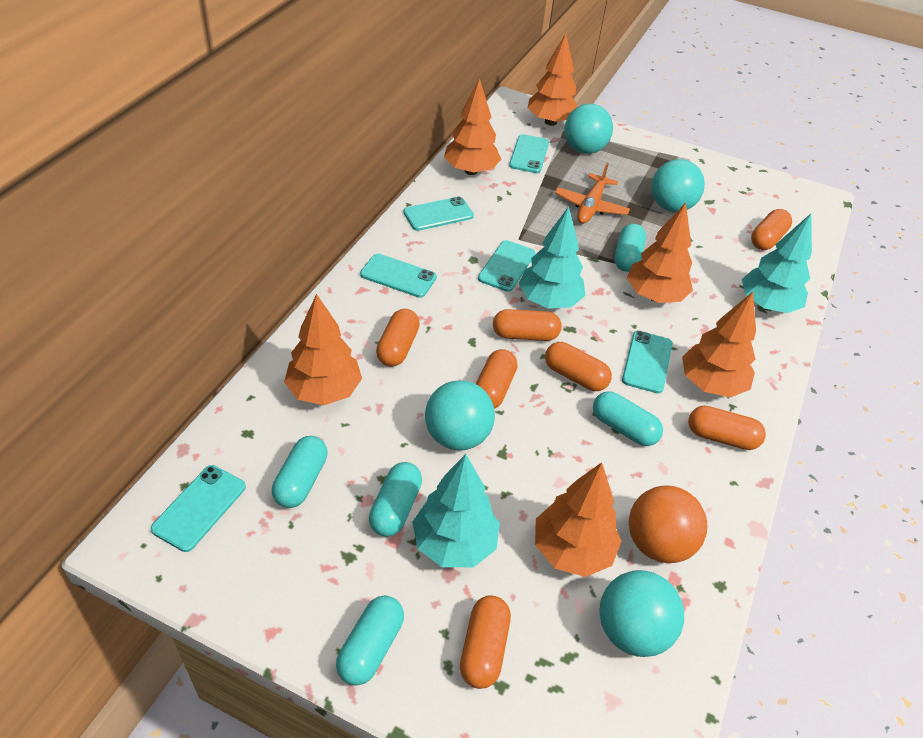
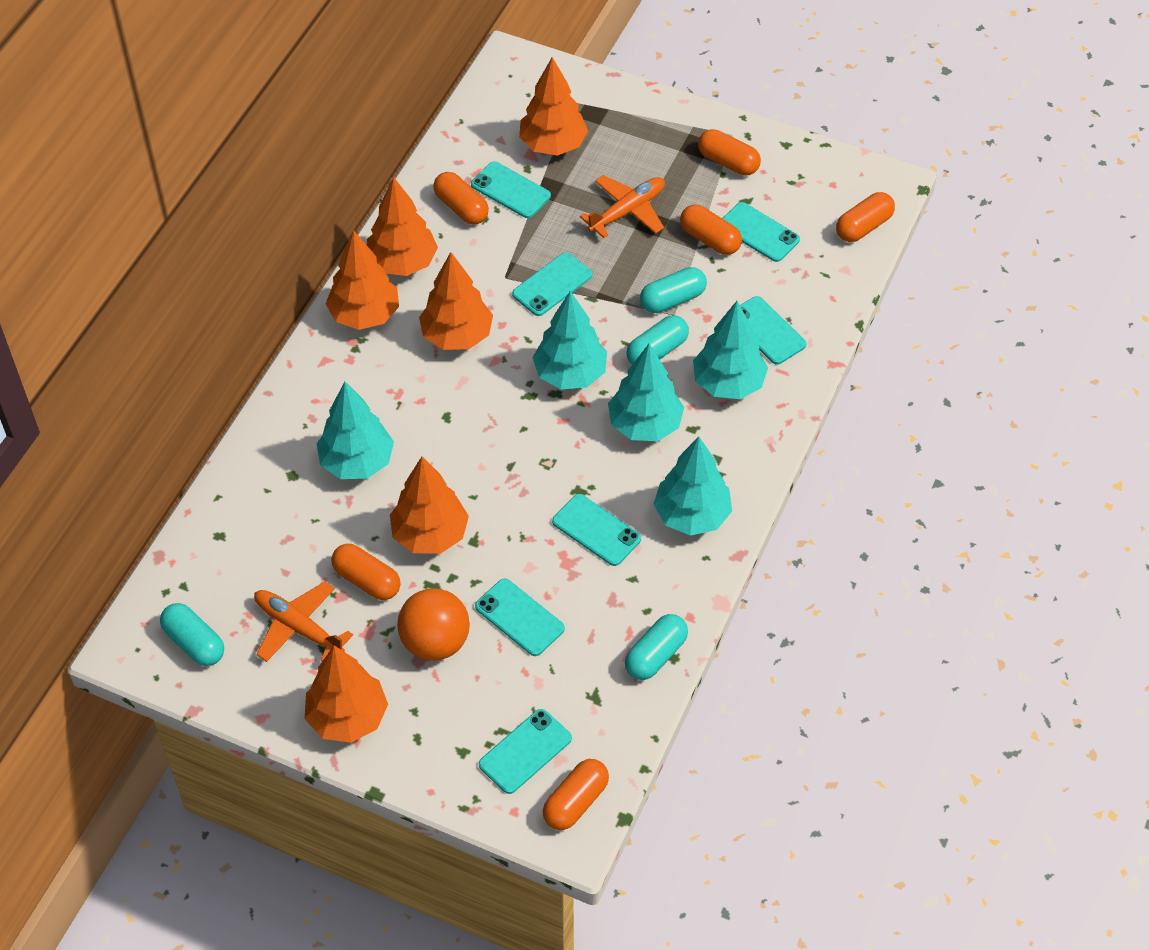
orange capsule: [376,309,420,366] [460,595,511,689] [476,349,517,409] [493,309,562,341] [545,342,612,391] [688,406,766,450] [751,209,792,250] = 7 -> [331,544,401,600] [433,172,489,225] [543,759,609,830] [680,204,742,255] [698,129,761,175] [836,192,895,242] = 6
orange plane: [555,163,630,224] = 1 -> [254,581,353,662] [580,175,665,238] = 2
turquoise ball: [425,380,495,450] [564,104,613,154] [599,570,684,657] [651,159,705,212] = 4 -> none = 0
turquoise capsule: [272,436,328,508] [336,596,404,685] [369,462,422,537] [593,391,663,446] [614,224,646,272] = 5 -> [160,603,224,666] [625,614,688,680] [627,315,689,364] [640,267,707,313] = 4
turquoise phone: [151,465,246,552] [360,253,437,298] [403,196,474,231] [478,240,535,292] [509,134,549,173] [622,331,673,393] = 6 -> [471,161,551,218] [475,578,565,656] [479,709,572,794] [512,252,592,316] [552,494,641,566] [722,202,800,262] [740,296,806,365] = 7
turquoise tree: [412,454,500,567] [519,206,585,309] [742,214,812,313] = 3 -> [317,382,394,479] [532,291,607,389] [608,344,684,441] [653,437,732,536] [693,301,768,399] = 5

